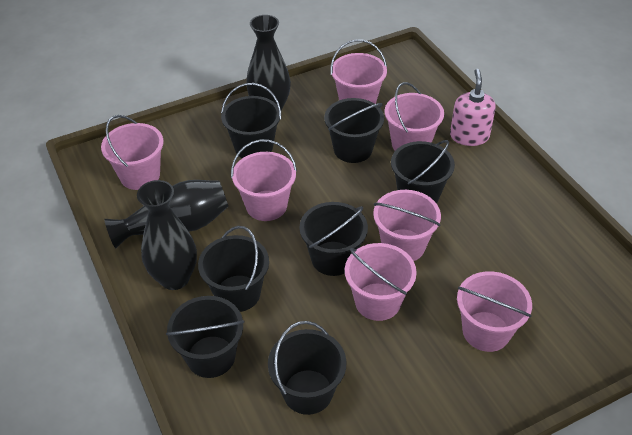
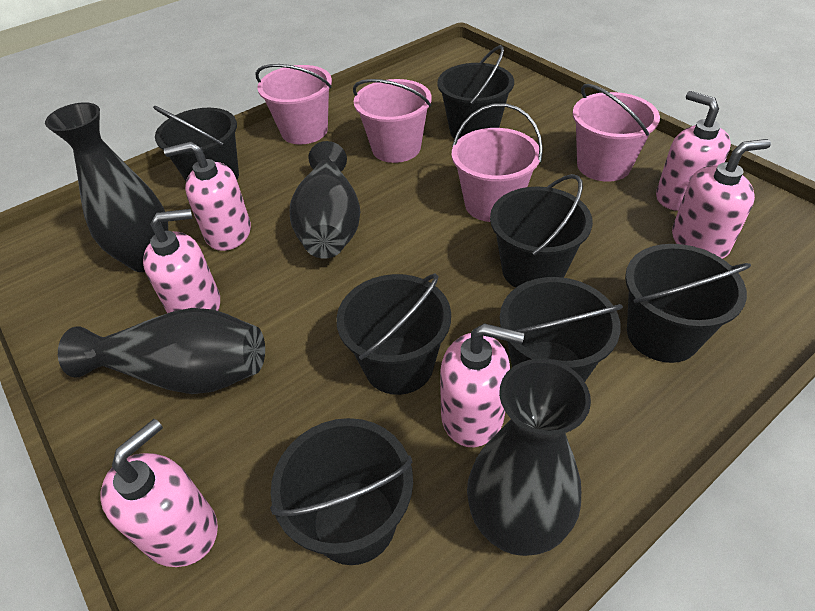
black vase: [104,180,229,249] [137,180,197,290] [246,15,291,111] = 3 -> [45,102,168,272] [58,308,265,394] [290,141,360,259] [467,359,591,556] = 4
pink bucket: [101,115,164,190] [231,139,297,221] [330,39,387,104] [345,243,417,321] [373,190,441,261] [385,82,444,151] [457,271,532,352] = 7 -> [255,64,332,144] [353,79,432,163] [452,103,543,222] [573,84,660,182] = 4
pink soap dispenser: [450,69,496,146] = 1 -> [100,419,218,567] [143,209,220,313] [164,142,251,251] [440,323,524,447] [656,91,731,211] [672,139,771,259] = 6

